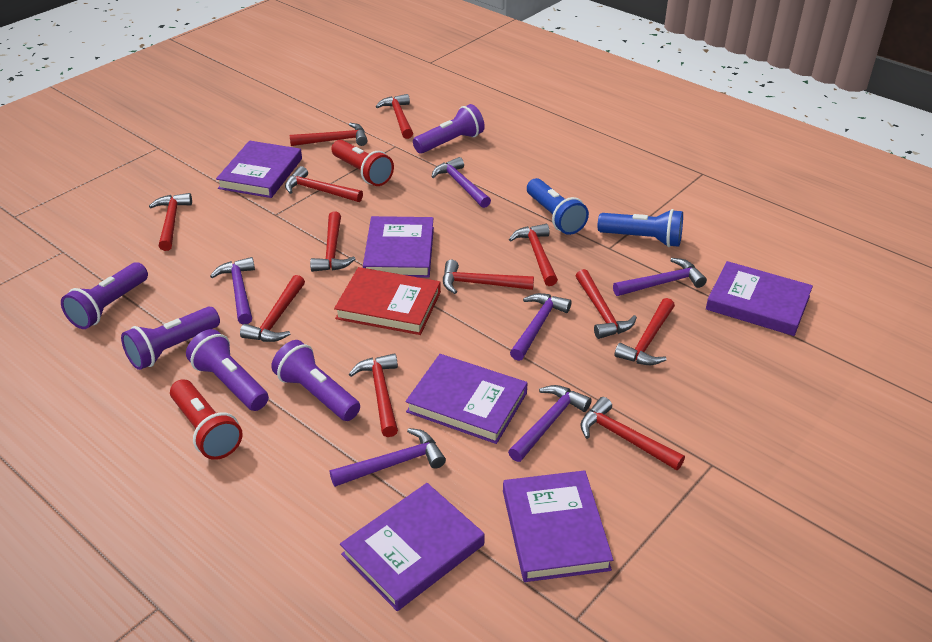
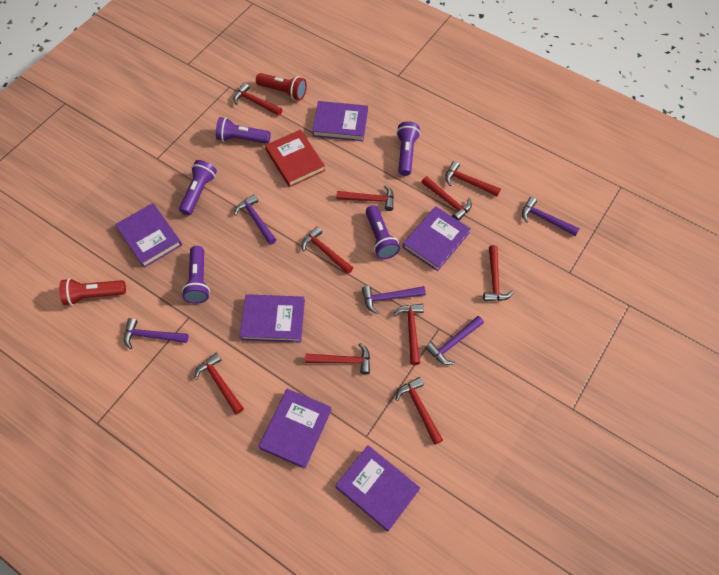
blue flashlight: [527,178,589,235] [598,209,683,247] = 2 -> none = 0
purple hammer: [210,257,255,324] [330,428,446,487] [432,157,491,208] [508,385,592,462] [510,293,571,361] [613,258,707,296] = 6 -> [124,318,188,349] [234,194,276,245] [362,286,426,314] [425,316,484,365] [522,197,580,236] = 5
red hammer: [149,193,192,251] [240,275,305,342] [285,166,363,202] [289,123,368,146] [310,211,355,272] [349,353,398,437] [376,94,413,139] [443,260,534,294] [509,224,558,286] [576,269,637,339] [580,397,685,470] [615,298,675,365] = 12 -> [195,353,244,415] [233,82,282,116] [302,226,353,274] [305,343,370,374] [337,185,394,211] [393,304,424,365] [396,377,443,445] [422,176,472,221] [445,161,501,196] [483,245,514,301] = 10

